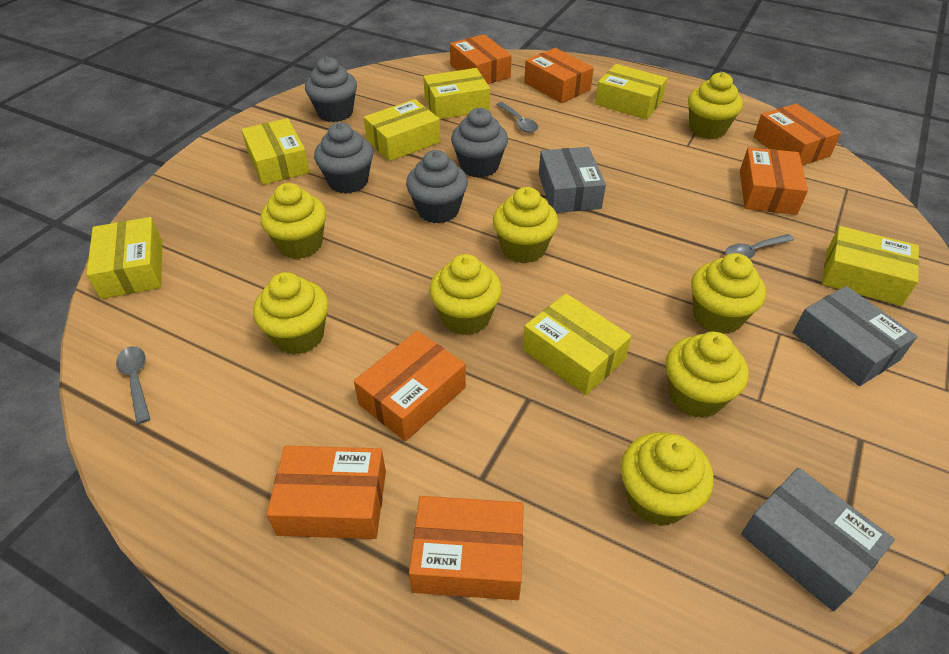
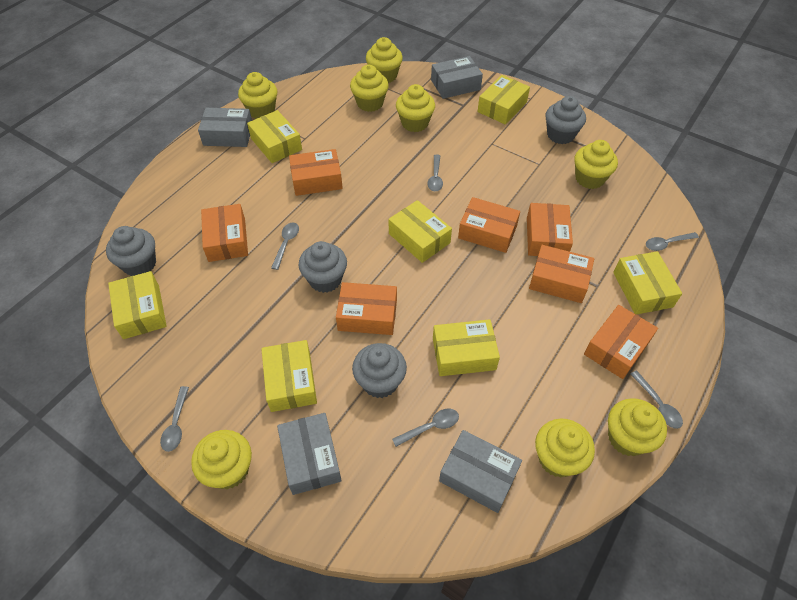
grey box: [539,147,606,213] [741,468,895,611] [793,286,917,386] = 3 -> [198,108,252,147] [277,413,342,495] [431,56,483,99] [439,430,522,513] = 4
grey spoon: [116,346,150,424] [496,102,538,133] [725,234,794,259] = 3 -> [160,386,189,452] [271,223,299,270] [392,409,459,447] [427,154,443,191] [631,371,683,429] [646,232,699,251] = 6

